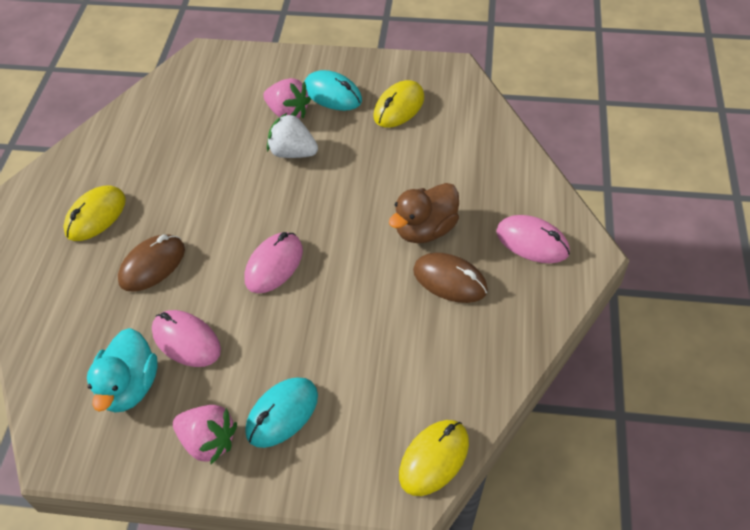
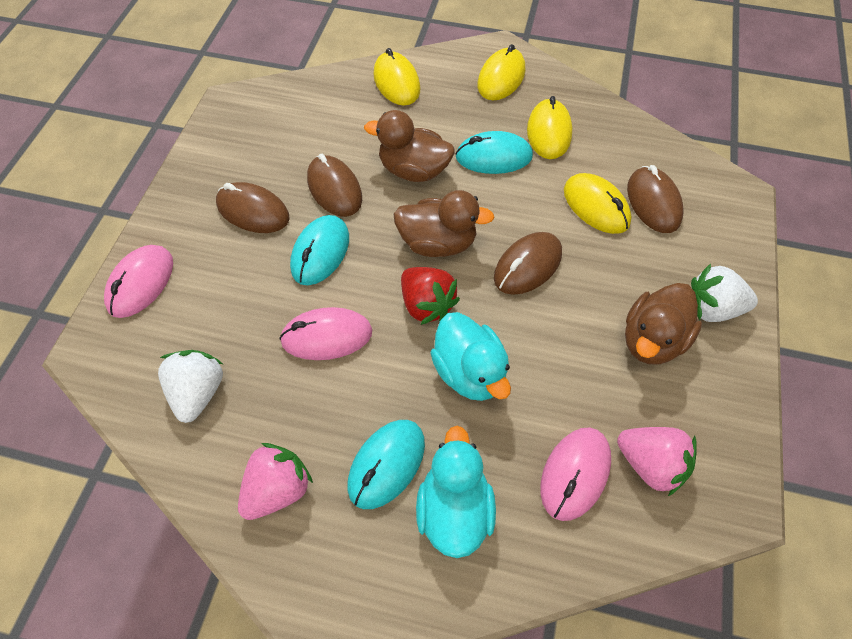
brown duck: [389,183,459,243] = 1 -> [364,110,455,182] [394,190,494,257] [625,283,702,365] = 3
brown mouse: [118,234,185,292] [413,253,488,303] = 2 -> [216,182,289,233] [307,154,362,217] [494,232,562,295] [627,165,683,233] = 4
red strawberry: none = 0 -> [401,267,460,325] = 1
turquoise duck: [87,328,157,413] = 1 -> [416,426,496,558] [430,312,511,401] = 2
turquoise mouse: [245,377,318,448] [305,70,362,111] = 2 -> [290,215,349,285] [348,420,425,509] [455,131,533,174] = 3
white strawberry: [267,113,318,158] = 1 -> [158,350,223,423] [691,263,758,322] = 2
yellow mouse: [63,185,126,241] [374,80,424,128] [399,420,469,496] = 3 -> [373,48,420,106] [477,44,525,100] [527,96,572,159] [564,173,632,234] = 4

